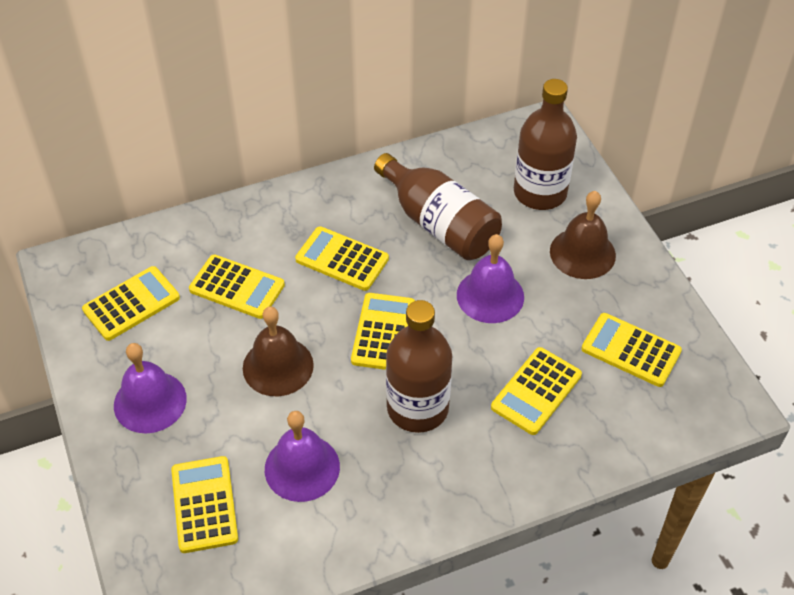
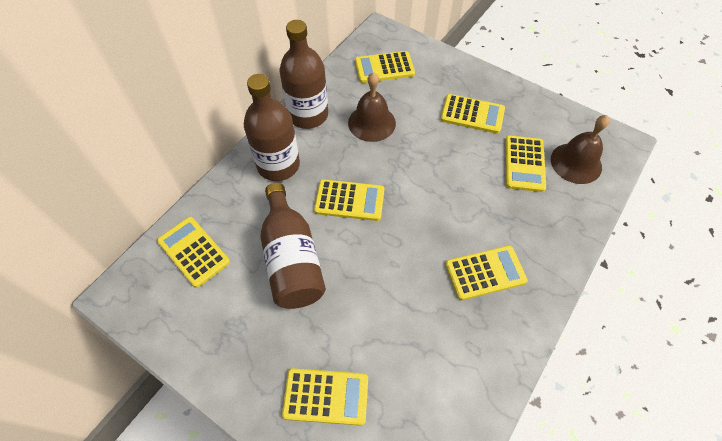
purple bell: [114,343,187,433] [265,411,340,502] [457,234,524,323] = 3 -> none = 0

